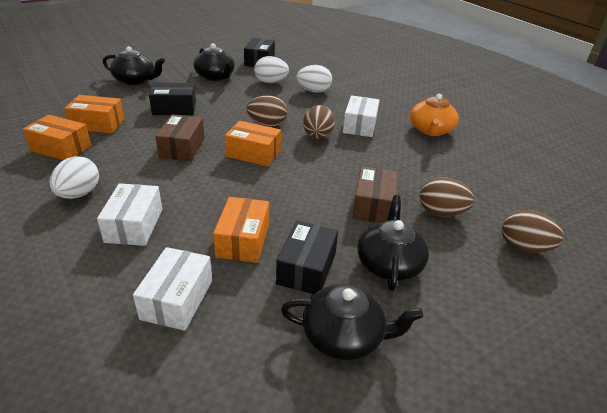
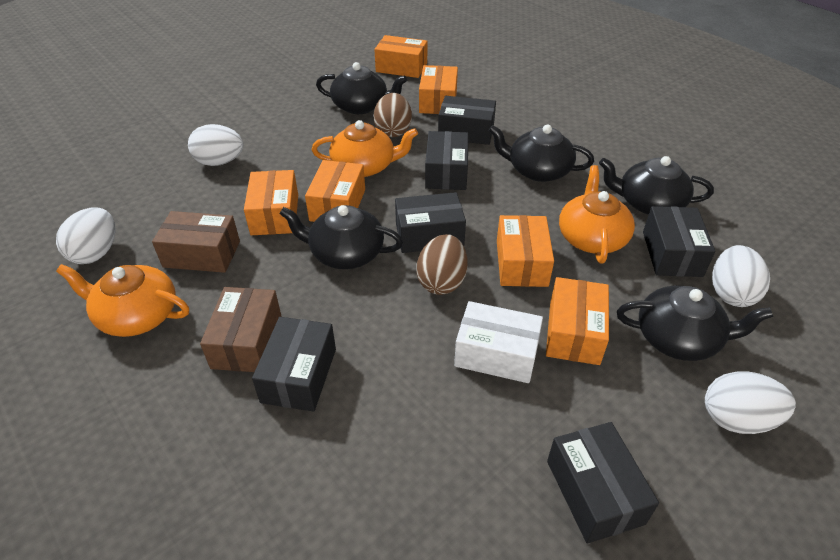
black box: [149,83,196,115] [244,38,275,67] [276,221,338,294] = 3 -> [252,317,336,412] [395,192,466,253] [425,131,468,190] [438,96,496,145] [547,422,659,544] [643,206,715,277] = 6
black teapot: [103,46,165,85] [194,43,235,81] [281,284,423,360] [357,195,429,291] = 4 -> [279,205,403,269] [316,62,407,114] [488,125,594,182] [599,156,714,215] [617,285,773,361] = 5
brown egg: [247,95,287,127] [303,105,335,139] [420,177,474,217] [502,210,564,253] = 4 -> [373,93,412,137] [416,234,468,295] = 2
orange box: [23,115,91,160] [64,95,124,133] [213,197,269,263] [225,121,281,166] = 4 -> [244,170,298,235] [305,160,365,222] [374,35,428,78] [419,65,458,114] [497,215,554,287] [546,277,609,365] = 6
orange teapot: [410,94,459,136] = 1 -> [56,264,189,337] [312,120,418,177] [559,165,635,264] = 3
white box: [97,183,162,246] [133,247,212,331] [343,95,379,137] = 3 -> [454,301,543,383] = 1
white egg: [50,156,99,199] [254,56,289,83] [297,65,332,93] = 3 -> [56,208,115,264] [188,124,243,166] [705,372,796,434] [712,245,770,307] = 4

